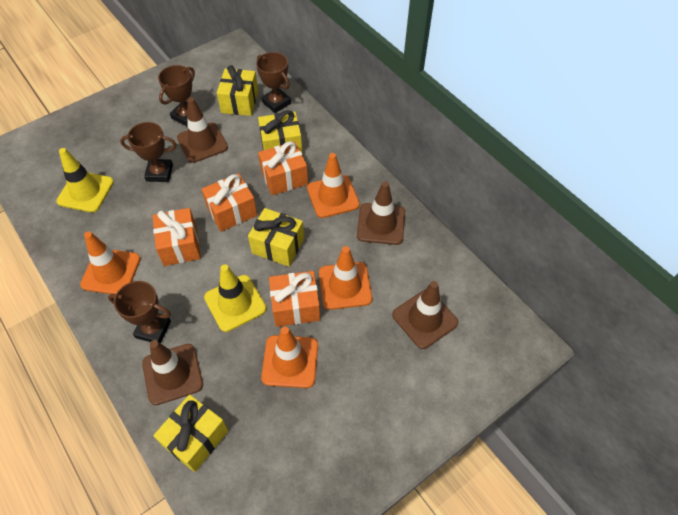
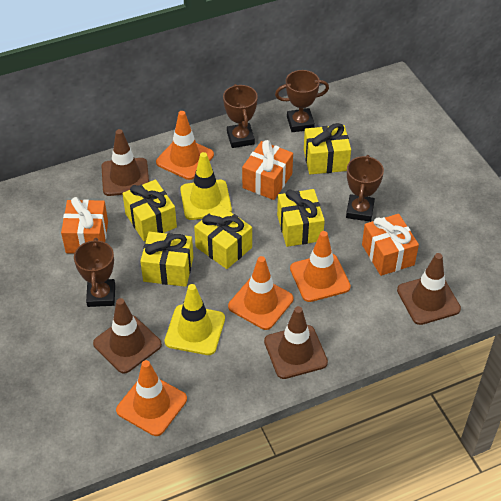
orange gift: [153,208,201,266] [201,173,257,232] [258,141,308,195] [269,271,320,327] = 4 -> [61,197,108,253] [242,140,293,200] [362,214,419,276] = 3
yellow gift: [153,394,229,472] [217,65,258,116] [248,208,304,267] [258,110,303,154] = 4 -> [122,180,177,241] [140,232,193,287] [194,205,252,269] [277,189,325,247] [304,123,351,174] = 5

